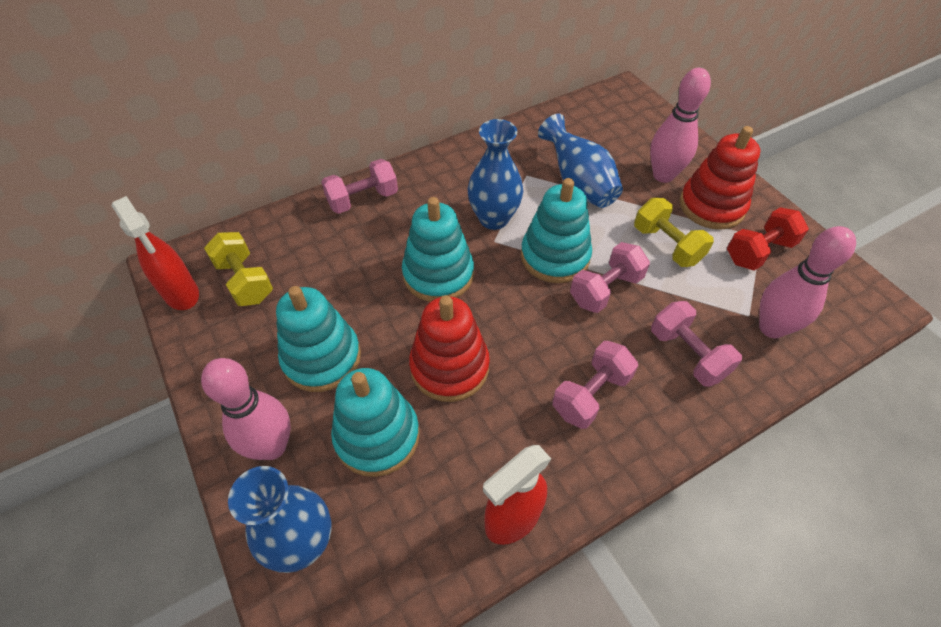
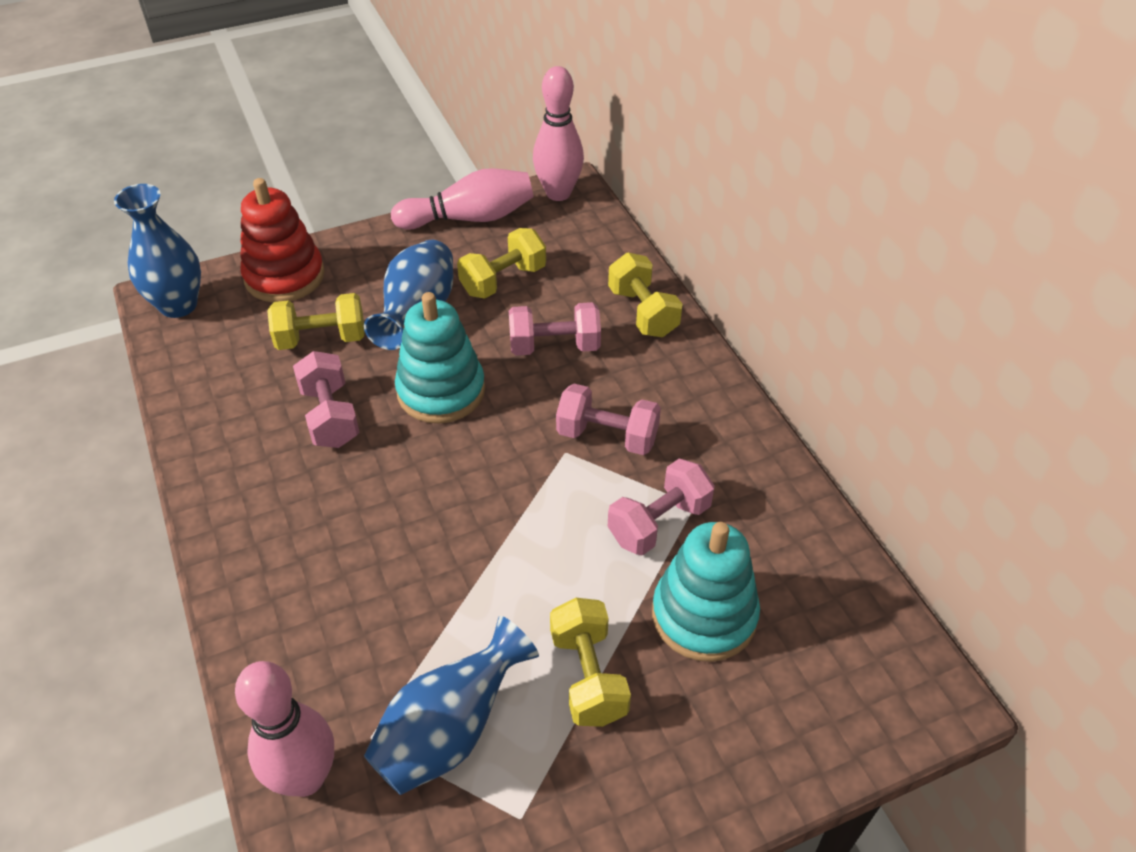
red dumbbell: [727,207,809,271] = 1 -> none = 0
red spray bottle: [112,196,199,310] [483,445,551,545] = 2 -> none = 0
red stacking toy: [409,296,490,402] [680,126,760,230] = 2 -> [240,178,325,303] = 1
turquoise stacking toy: [276,286,361,392] [331,368,420,477] [402,197,474,302] [521,178,592,283] = 4 -> [395,292,485,423] [652,522,760,662] = 2
yellow dumbbell: [204,232,273,306] [634,198,714,267] = 2 -> [267,293,365,350] [457,228,546,299] [550,598,631,727] [608,252,683,337] = 4

